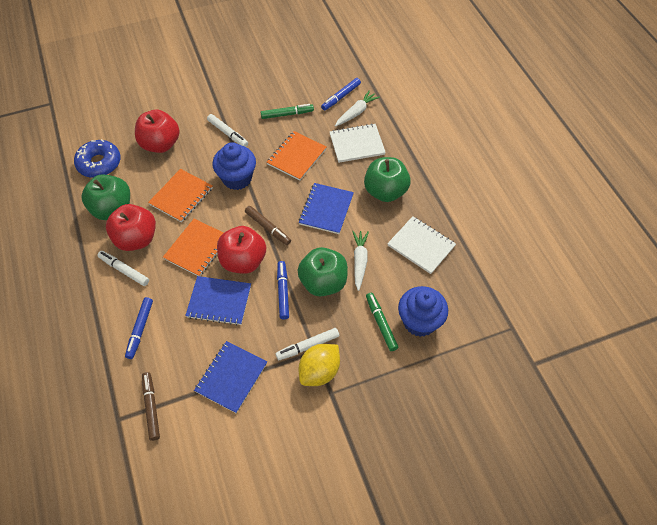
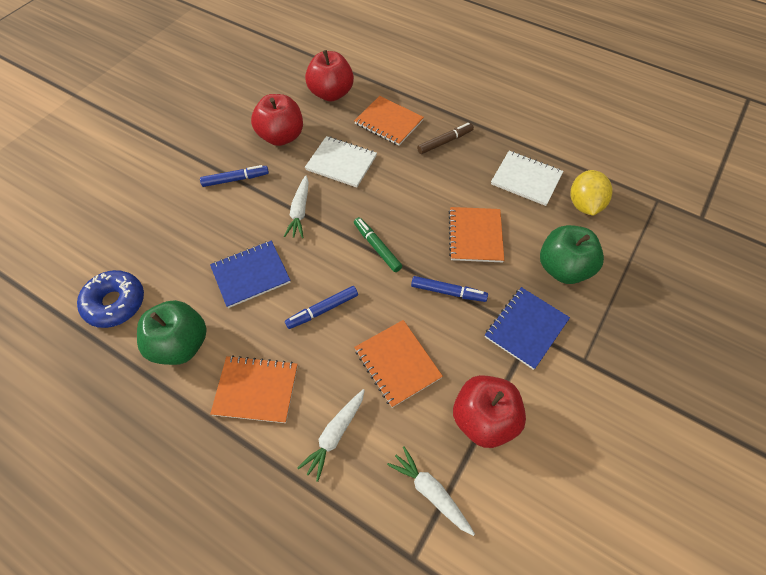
blue cupcake: [212,142,256,190] [398,286,448,337] = 2 -> none = 0
blue notebook: [185,276,251,326] [194,341,267,413] [299,183,354,234] = 3 -> [210,241,291,308] [485,287,570,370] = 2
brown marker: [142,372,160,441] [245,206,291,245] = 2 -> [417,123,474,154] = 1
green apple: [81,174,130,220] [298,247,348,296] [364,157,411,202] = 3 -> [137,300,207,365] [540,225,604,284] = 2
green marker: [261,104,314,119] [366,293,399,351] = 2 -> [354,217,402,272] = 1
orange notebook: [148,169,213,222] [163,219,223,276] [267,131,326,181] = 3 -> [210,355,298,423] [354,96,424,146] [354,320,443,408] [449,207,504,262] = 4
white carrot: [335,90,380,127] [352,231,369,291] = 2 -> [284,176,309,238] [298,389,365,482] [387,446,475,536] = 3
white marker: [97,251,149,286] [207,114,248,147] [276,328,339,360] = 3 -> none = 0

